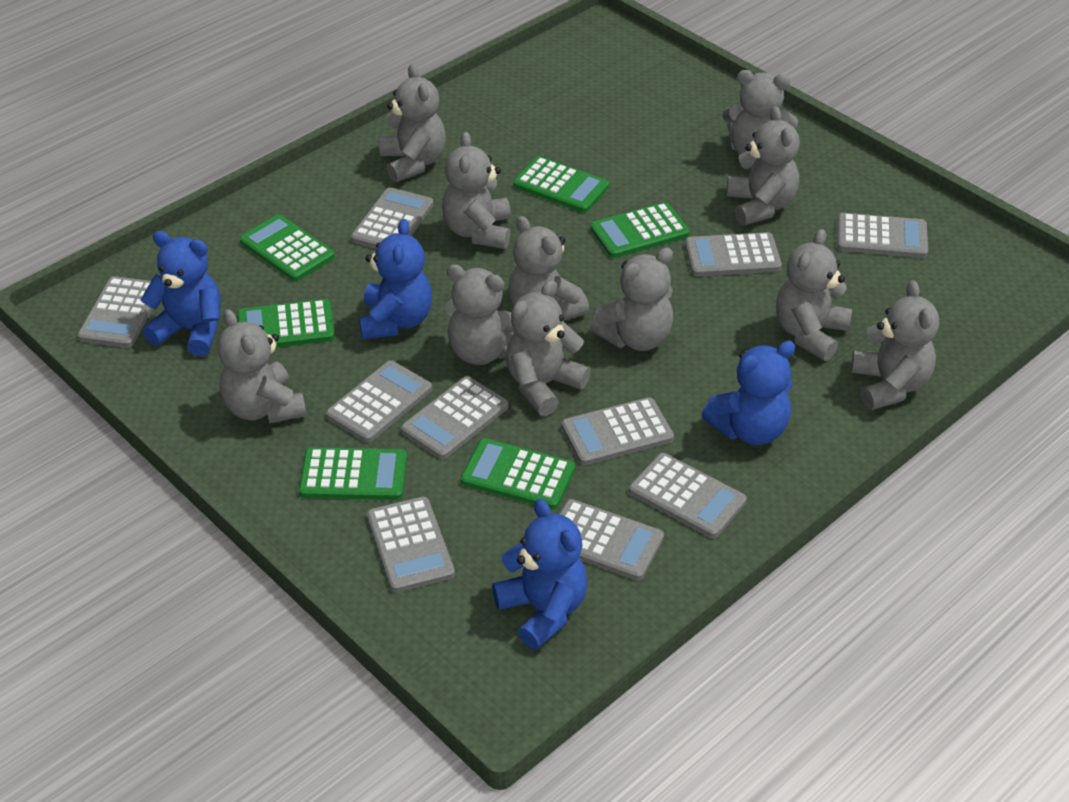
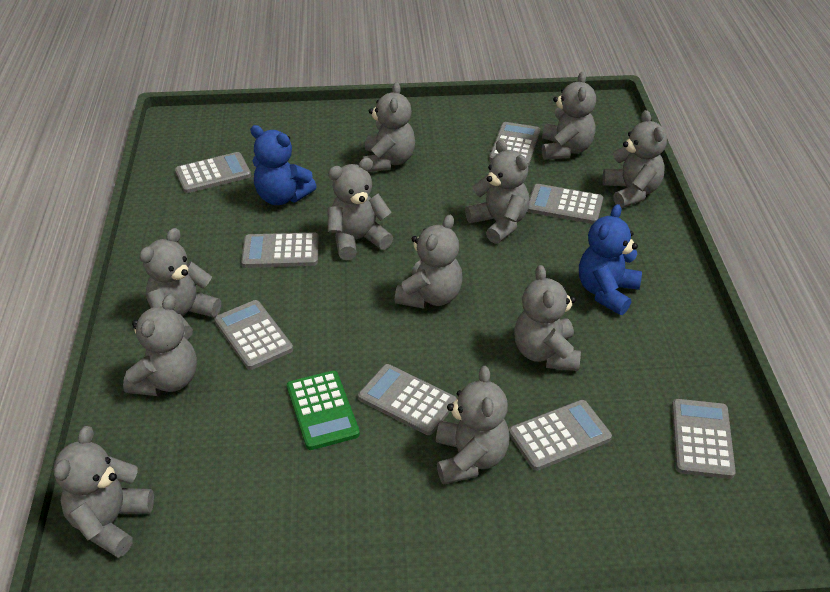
blue teddy bear: [140,231,221,356] [359,219,432,339] [492,499,588,650] [702,340,796,445] = 4 -> [250,125,317,205] [579,204,642,315] = 2
green calculator: [237,299,335,348] [239,215,335,281] [299,447,407,500] [461,438,575,510] [513,156,609,213] [590,202,690,258] = 6 -> [287,371,360,450] = 1
grey calculator: [77,276,153,348] [326,360,432,443] [351,187,434,249] [367,497,455,592] [401,376,508,459] [559,499,664,580] [562,397,674,465] [629,453,747,538] [685,232,782,276] [837,213,928,258] = 10 -> [175,152,251,193] [214,300,293,370] [241,232,319,268] [358,364,457,435] [489,122,540,166] [509,400,612,471] [527,184,603,224] [672,399,736,479] = 8

